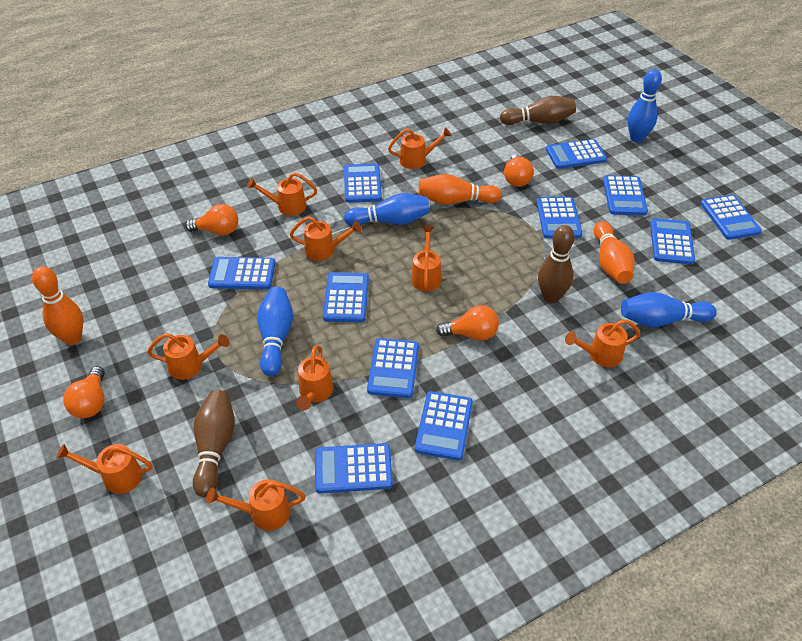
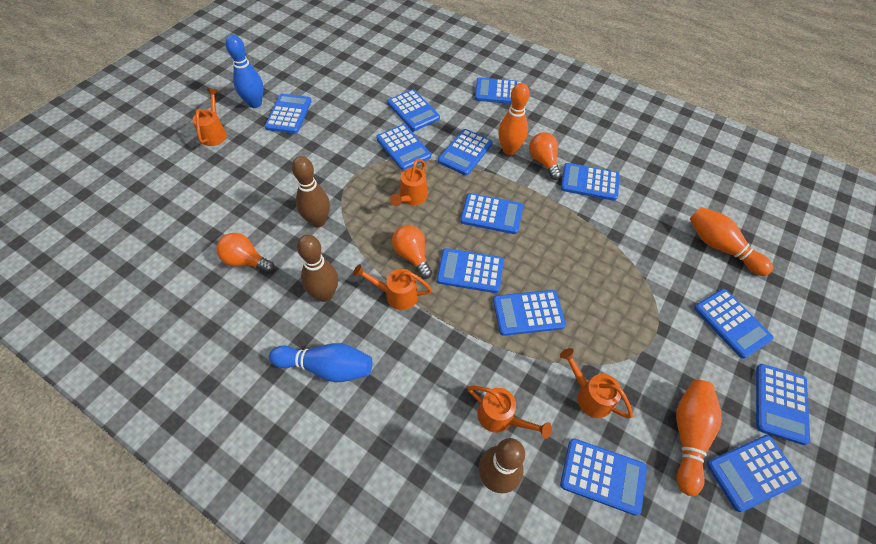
blue bowling pin: [257,287,293,376] [344,193,430,226] [621,292,717,327] [628,69,662,143] = 4 -> [226,35,263,108] [269,343,372,382] = 2
blue calculator: [208,257,275,289] [315,443,393,494] [323,272,369,322] [344,163,382,203] [367,338,419,398] [415,391,473,460] [536,197,582,239] [546,139,607,169] [603,175,648,215] [650,218,695,264] [700,195,762,240] = 11 -> [265,94,311,134] [376,124,431,170] [388,89,440,131] [437,248,504,293] [438,129,493,176] [460,193,523,234] [475,77,524,104] [493,290,566,336] [560,438,647,516] [561,163,620,201] [694,289,774,359] [707,435,802,512] [756,364,810,445] = 13
orange light bulb: [63,366,105,418] [185,204,238,235] [436,305,499,341] [504,154,534,187] = 4 -> [216,233,274,273] [392,225,432,279] [529,132,562,180] = 3
orange watering can: [56,444,153,494] [147,333,229,380] [206,479,306,531] [247,173,317,216] [290,216,362,261] [296,345,334,410] [388,127,452,169] [411,226,441,291] [565,319,641,367] = 9 -> [192,89,227,146] [353,264,432,310] [390,159,428,206] [468,386,552,439] [560,348,633,418] = 5

